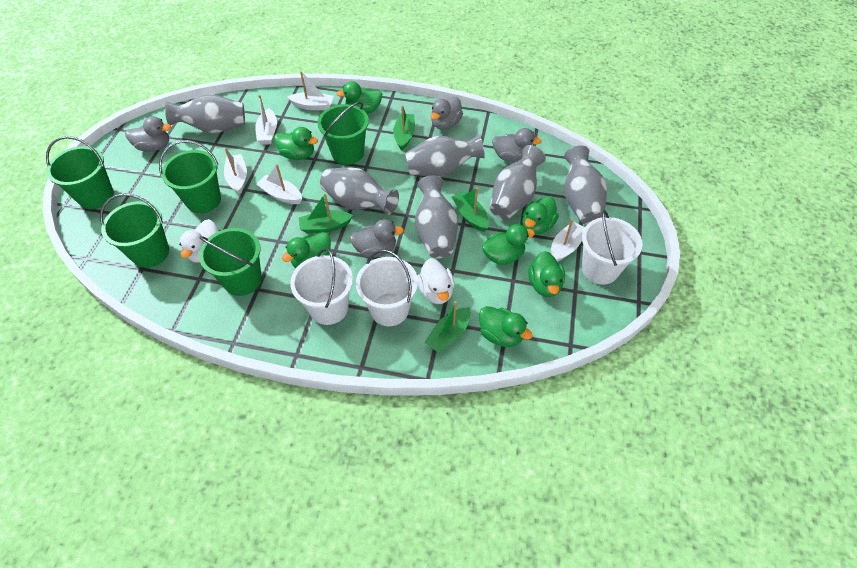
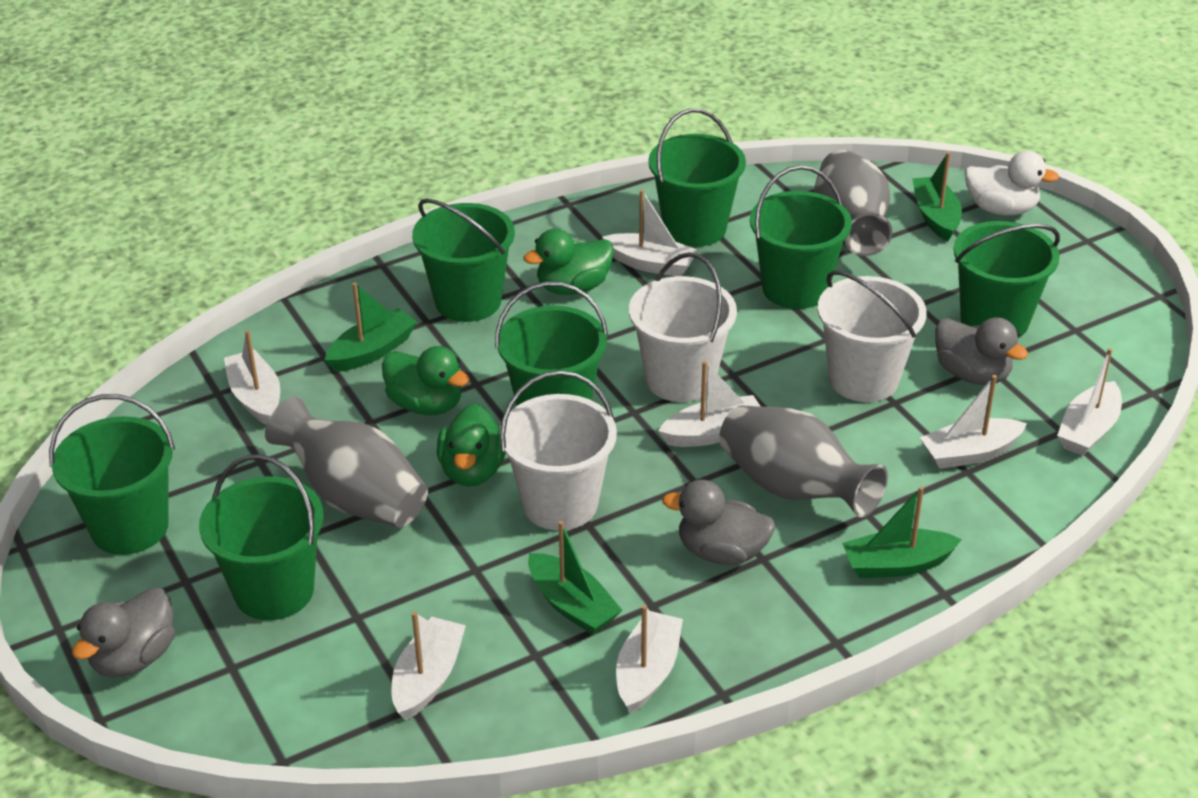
green bucket: [46,136,114,209] [100,193,169,268] [159,140,221,213] [199,228,262,296] [317,102,369,165] = 5 -> [49,394,175,555] [199,454,324,620] [412,198,515,322] [495,281,608,406] [649,108,746,247] [750,165,852,309] [953,221,1060,338] = 7
green duck: [274,127,318,160] [282,232,331,268] [336,81,382,114] [479,306,533,347] [482,224,535,265] [522,196,559,235] [528,251,565,297] = 7 -> [382,346,470,415] [437,403,506,487] [523,229,614,295] = 3
grey duck: [125,116,171,152] [350,219,404,258] [431,97,463,130] [492,128,542,162] = 4 -> [72,588,175,677] [662,480,776,565] [935,317,1028,385] = 3
grey vase: [165,94,245,133] [320,168,399,215] [405,134,485,177] [415,175,458,258] [490,145,546,220] [564,145,607,225] = 6 -> [265,396,428,528] [719,405,888,517] [814,150,893,256] = 3
white boat: [224,149,247,195] [255,95,277,145] [256,164,302,204] [288,71,333,110] [551,219,585,262] = 5 -> [224,330,280,425] [392,611,466,720] [602,190,698,276] [616,605,683,714] [658,361,761,447] [920,375,1027,469] [1057,348,1122,456] = 7
white duck: [179,219,219,262] [417,258,454,304] = 2 -> [965,151,1059,215] = 1

